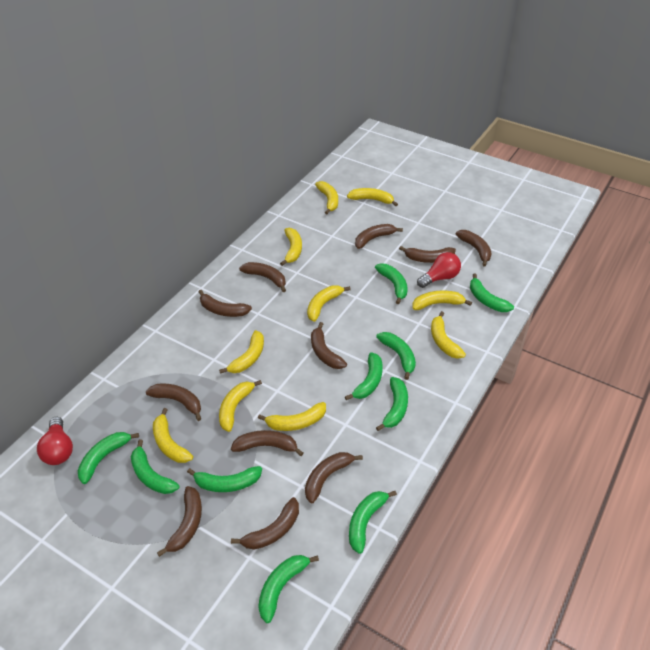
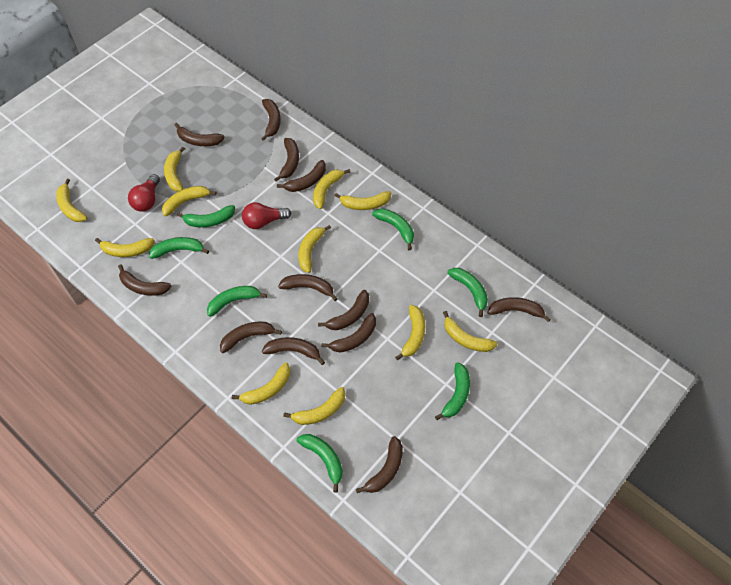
brown banana: [146,384,201,421] [157,486,202,557] [198,290,252,317] [231,430,303,456] [231,497,299,550] [239,262,286,292] [305,452,363,503] [311,322,347,369] [355,224,403,249] [399,246,456,263] [456,230,492,267] = 11 -> [118,264,171,296] [175,123,225,146] [220,322,282,353] [261,99,281,141] [262,337,325,365] [274,138,299,182] [277,160,326,192] [278,274,338,301] [318,290,369,330] [322,313,376,352] [356,436,403,493] [488,297,551,322] = 12
green banana: [78,432,139,484] [131,439,179,494] [187,466,262,492] [258,555,319,623] [345,352,383,400] [349,491,397,554] [375,263,407,304] [376,332,416,380] [376,377,408,431] [470,273,514,312] = 10 -> [149,237,209,259] [177,205,235,227] [207,286,267,317] [297,434,343,493] [372,208,414,250] [435,363,470,420] [447,268,488,317] = 7
yellow banana: [153,408,193,463] [219,330,264,374] [219,380,262,432] [258,402,326,431] [280,228,302,266] [307,285,351,322] [315,181,338,214] [347,188,398,206] [412,291,472,310] [431,311,466,359] = 10 -> [56,179,87,222] [95,238,155,257] [162,186,216,216] [164,147,185,192] [232,362,290,405] [283,387,346,425] [298,225,331,273] [313,169,350,209] [334,191,391,210] [395,305,425,360] [443,311,498,352] = 11

